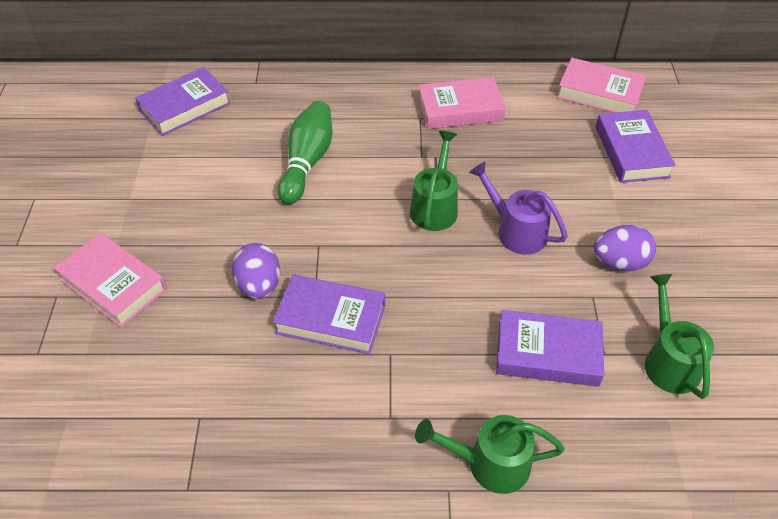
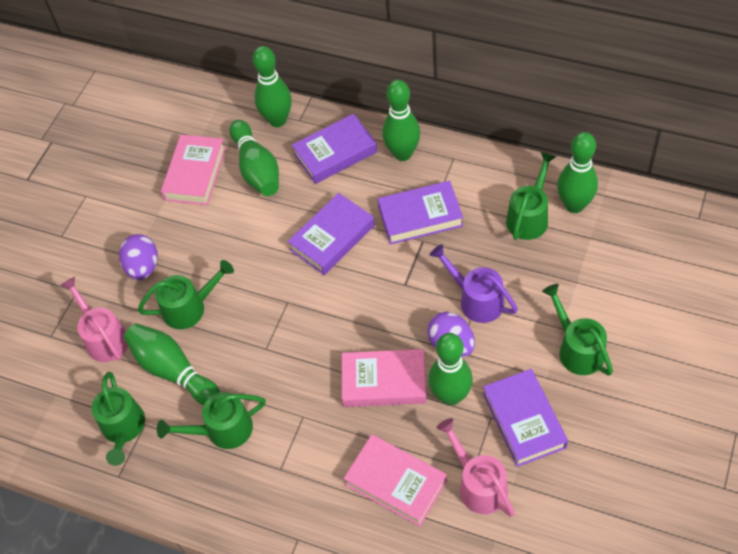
green bowling pin: [277,101,333,204] = 1 -> [124,324,220,405] [230,120,279,196] [252,46,292,127] [382,80,421,161] [428,333,473,406] [557,132,598,213] = 6
green watering can: [410,131,458,231] [415,415,565,494] [645,274,714,399] = 3 -> [92,372,145,466] [138,260,234,329] [157,392,266,449] [506,152,557,240] [542,284,613,376] = 5
pink watering can: none = 0 -> [60,277,128,362] [437,418,515,517] = 2

